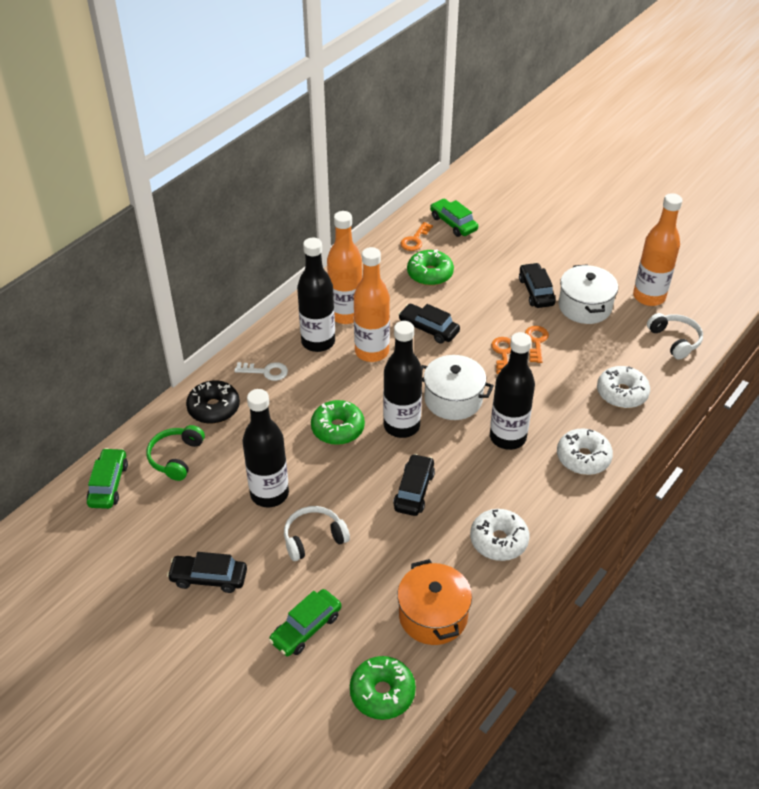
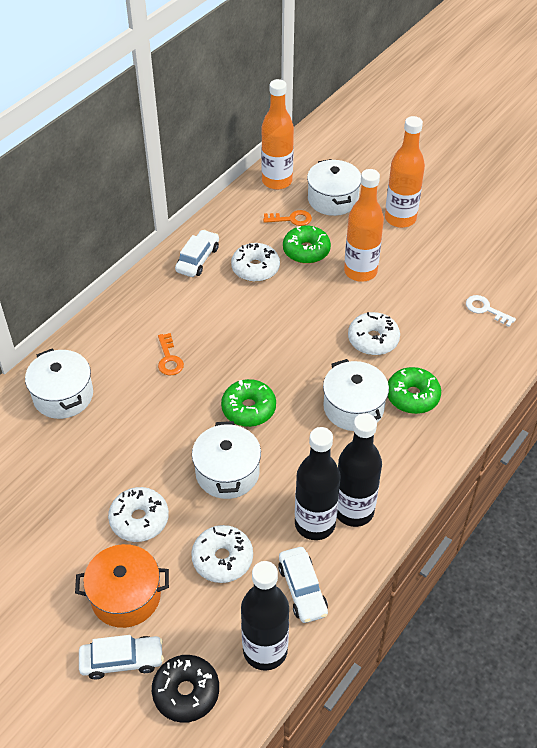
black bottle: [242,389,289,508] [297,238,335,352] [383,321,423,438] [490,332,535,450] = 4 -> [241,561,289,671] [295,427,341,540] [337,413,382,527] = 3
black car: [167,552,247,593] [393,454,435,516] [398,304,460,344] [519,263,556,308] = 4 -> none = 0
green car: [87,448,128,509] [269,589,341,656] [430,199,478,237] = 3 -> none = 0
green headphones: [147,425,205,481] = 1 -> none = 0
orange key: [400,222,433,251] [491,337,511,374] [525,326,549,363] = 3 -> [158,333,184,376] [263,210,312,226] = 2
white car: none = 0 -> [79,635,164,679] [175,230,219,277] [278,547,328,623] = 3
white donut: [470,509,530,561] [557,428,613,475] [597,366,650,408] = 3 -> [108,487,169,542] [191,525,253,583] [231,243,280,282] [348,312,400,355] = 4
white headphones: [284,506,350,561] [647,313,703,360] = 2 -> none = 0
white pot: [421,355,494,420] [559,264,618,324] = 2 -> [25,349,93,419] [192,421,261,499] [307,159,361,216] [323,359,389,431] = 4

